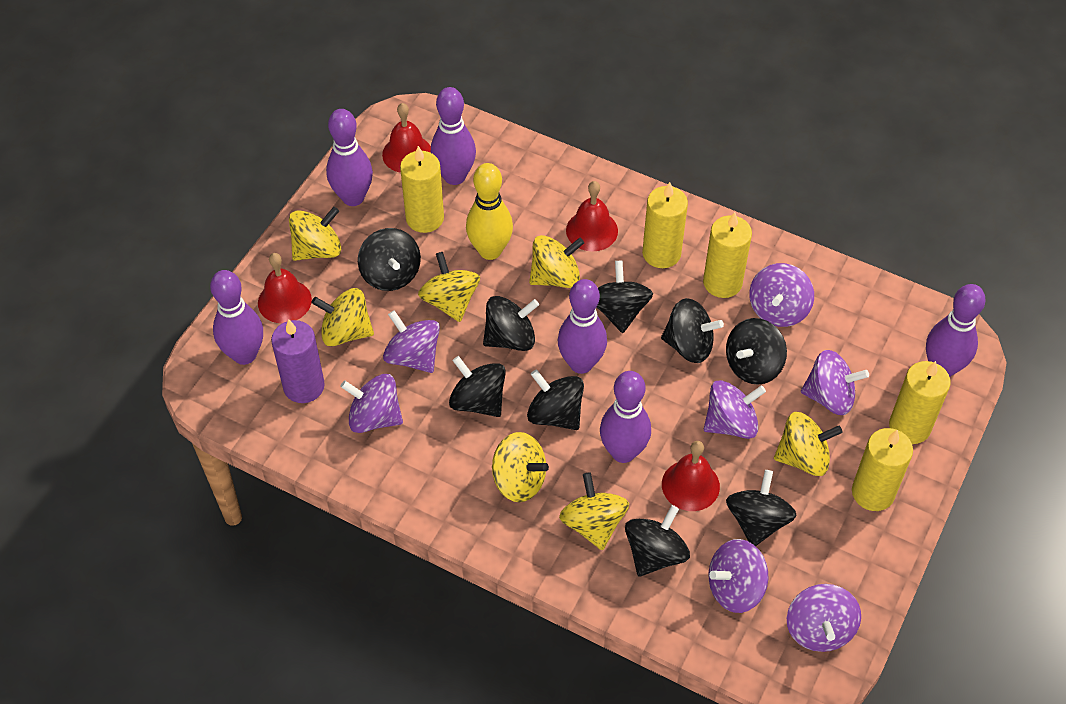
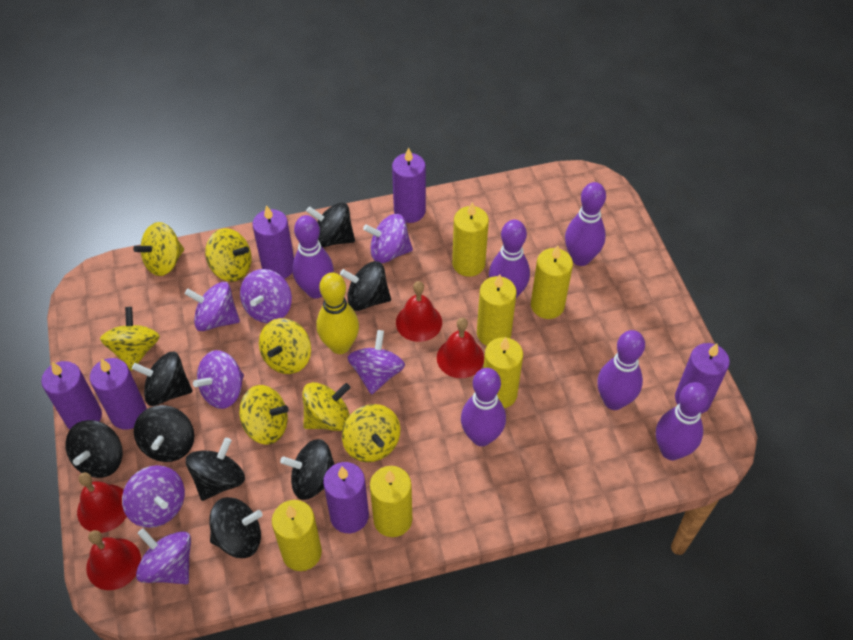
black spinning top: [358,228,421,291] [449,356,506,417] [483,296,539,351] [527,369,584,430] [597,260,653,333] [625,505,690,577] [661,298,724,363] [726,318,787,385] [726,470,797,546] = 9 -> [65,420,123,478] [132,352,193,406] [134,405,194,462] [186,438,245,501] [209,497,263,558] [280,439,335,500] [306,202,355,247] [340,261,391,311] = 8
purple candle: [271,319,325,403] = 1 -> [41,361,102,429] [90,358,147,430] [252,205,294,279] [323,462,369,533] [392,147,426,223] [675,343,730,414] = 6
yellow candle: [400,146,444,233] [642,182,688,268] [703,212,752,298] [852,428,913,511] [889,361,951,444] = 5 -> [272,500,322,571] [370,466,412,537] [452,202,489,277] [477,274,516,346] [484,337,523,408] [531,245,573,319] = 6

